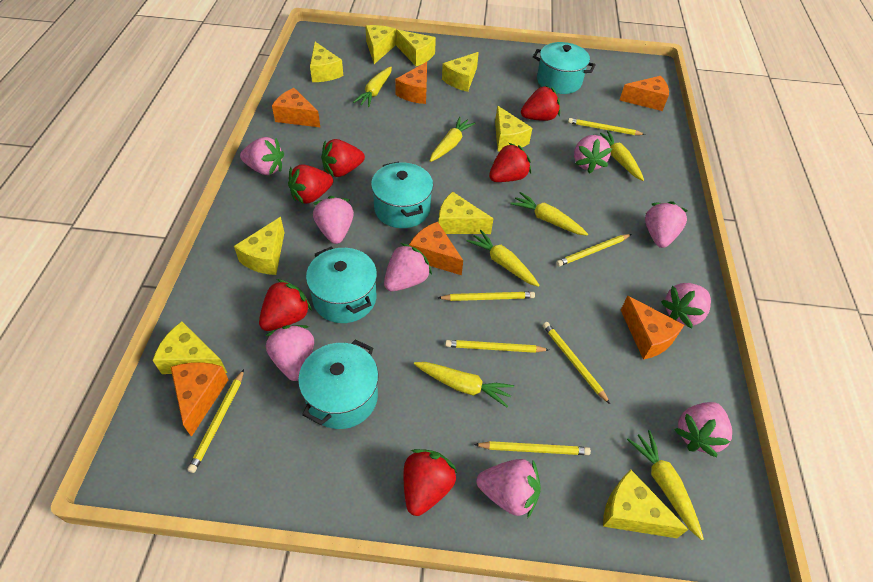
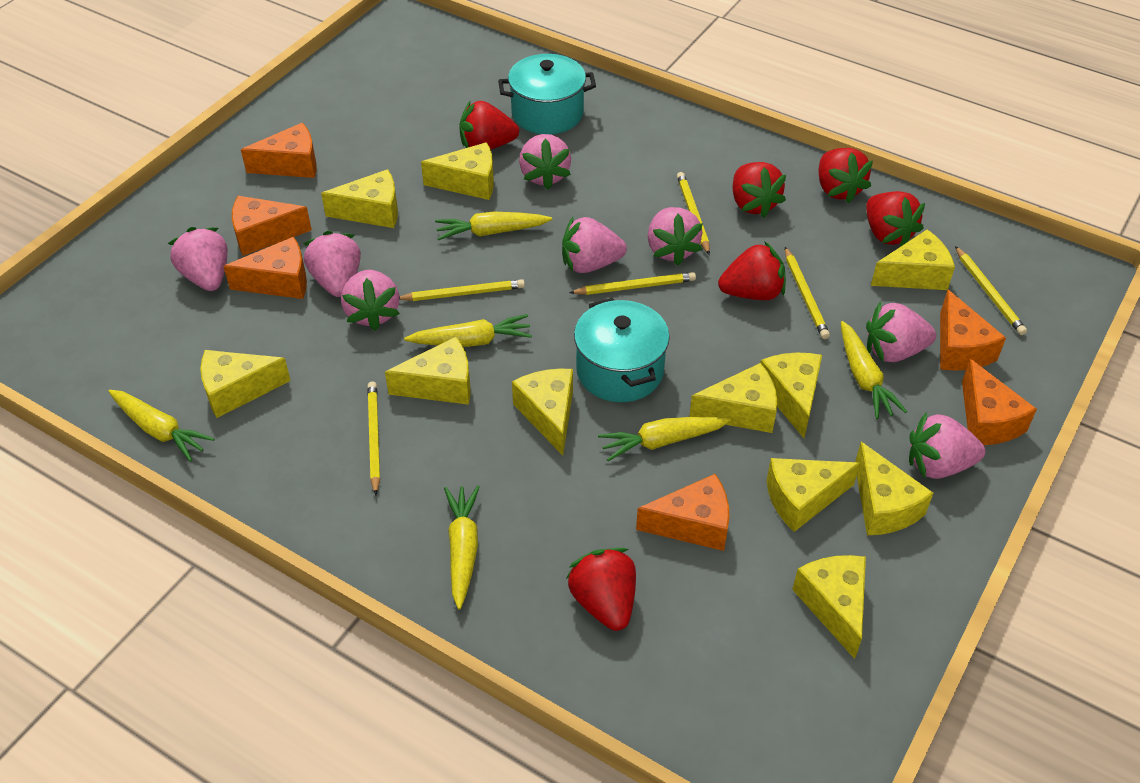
pink strawberry: [240,137,284,175] [265,325,314,381] [313,196,354,244] [384,243,432,291] [477,459,541,519] [574,135,612,174] [645,201,688,248] [661,283,711,328] [674,402,732,457] = 9 -> [168,227,228,291] [303,231,361,297] [341,270,400,331] [519,134,571,189] [562,217,627,273] [648,207,703,265] [866,301,936,362] [909,412,985,479] = 8
turquoise pot: [298,339,379,429] [306,247,377,323] [371,162,433,228] [533,42,595,94] = 4 -> [498,54,596,134] [574,298,670,402] = 2
yellow carrot: [353,67,392,107] [414,362,514,407] [430,117,476,162] [466,230,540,287] [510,192,588,236] [600,131,644,181] [627,430,704,540] = 7 -> [109,390,215,462] [404,314,532,347] [435,212,552,240] [444,485,480,609] [598,417,731,461] [841,321,907,419] = 6
yellow cheese: [153,322,227,374] [234,217,284,275] [310,42,343,82] [365,25,396,64] [396,30,436,66] [439,192,493,234] [442,52,479,92] [495,106,532,151] [603,469,689,538] = 9 -> [200,350,291,418] [321,169,398,228] [385,337,471,405] [421,142,494,200] [512,369,573,456] [689,363,777,433] [761,353,822,438] [767,458,860,532] [792,555,866,659] [855,442,933,535] [871,229,955,290] = 11
yellow pencil: [187,369,244,473] [438,292,535,301] [445,340,549,353] [474,441,591,455] [543,322,610,404] [556,234,632,266] [568,118,645,135] = 7 -> [367,382,380,495] [399,279,525,301] [569,272,696,295] [677,172,710,255] [785,247,830,339] [955,246,1027,335] = 6

